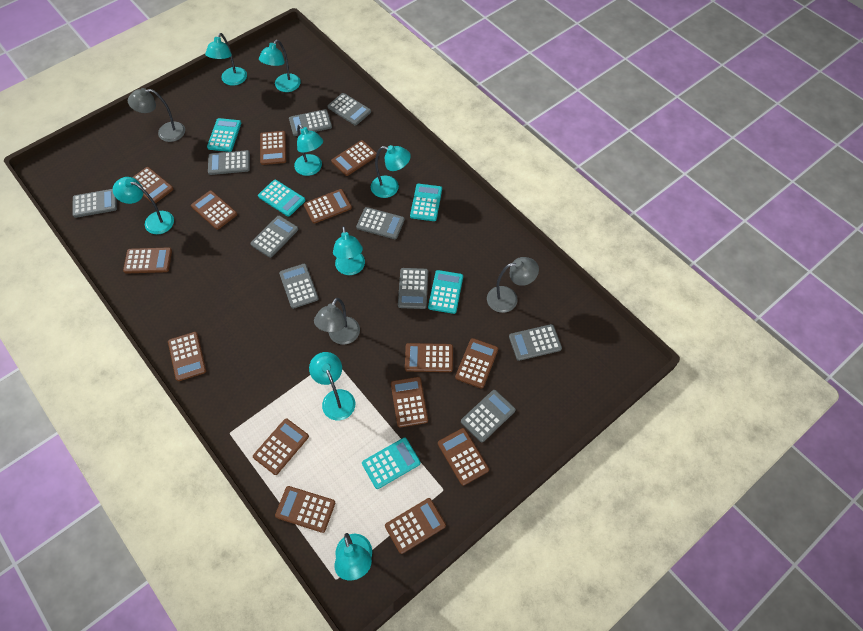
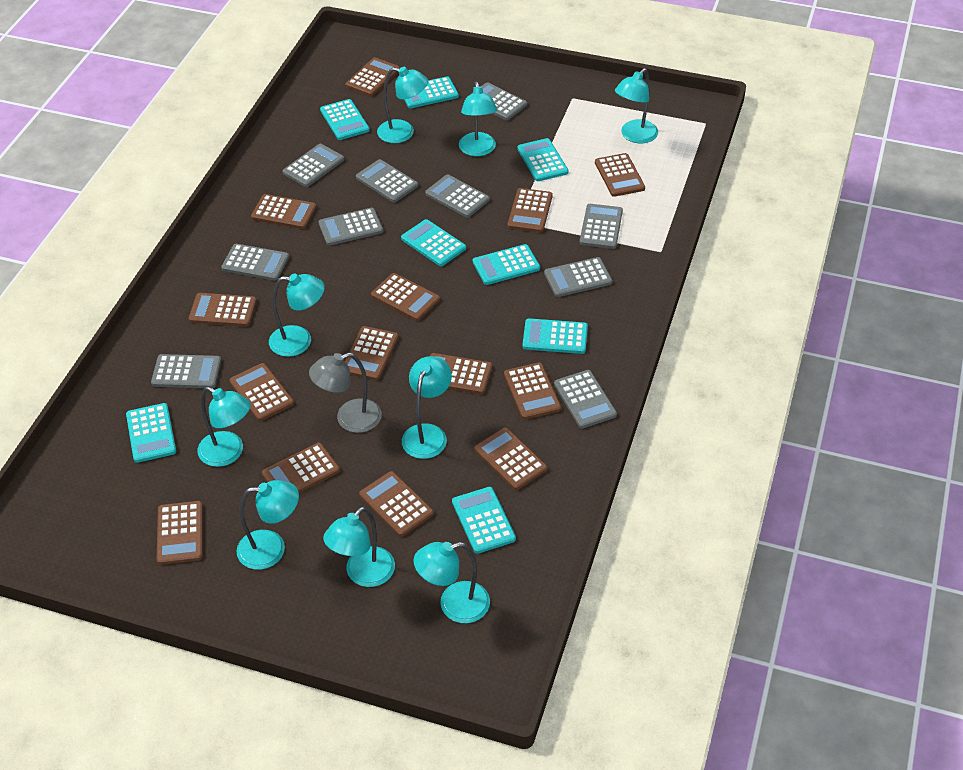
grey lamp: [128,88,185,142] [314,298,360,345] [487,257,539,313] = 3 -> [309,353,382,433] = 1
turquoise calculator: [207,118,241,152] [258,180,305,217] [362,438,420,489] [410,184,442,221] [428,270,463,314] = 5 -> [126,403,176,463] [320,99,370,140] [401,219,466,266] [404,76,459,108] [452,487,516,554] [473,244,540,285] [517,138,568,181] [522,318,588,354] = 8
turquoise lamp: [113,177,174,234] [205,33,247,86] [259,40,301,92] [294,124,323,176] [309,352,355,420] [333,226,365,275] [334,533,372,580] [371,145,411,198] = 8 -> [198,387,251,467] [236,480,299,570] [269,273,325,357] [323,506,395,587] [377,67,428,143] [402,356,452,459] [414,542,490,623] [459,82,497,156] [615,68,658,143] = 9

